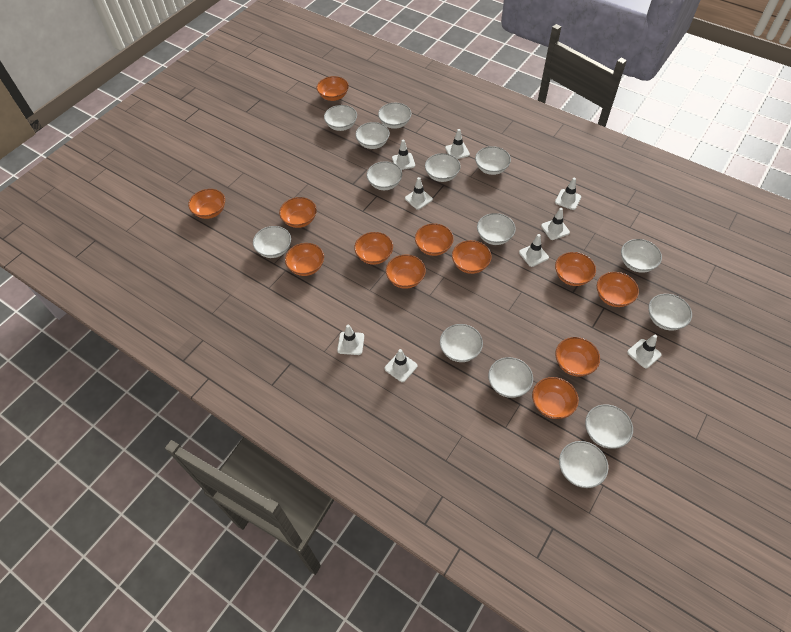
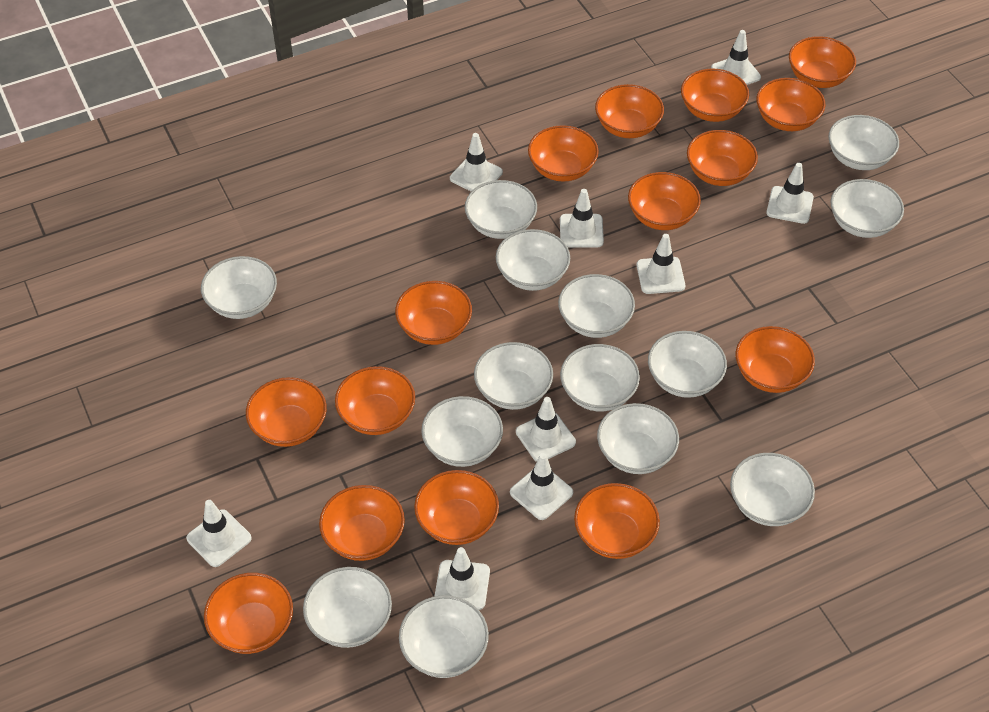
orange bowl: [188,189,225,219] [279,197,317,228] [285,243,324,276] [317,76,349,101] [354,232,393,265] [386,255,426,289] [415,223,454,256] [452,240,492,274] [532,377,579,419] [555,252,596,286] [555,337,600,376] [597,272,639,307] = 12 -> [204,573,293,654] [246,377,327,447] [319,485,405,561] [335,366,415,435] [395,281,472,345] [414,470,499,545] [528,125,599,181] [574,483,660,559] [595,84,664,138] [628,172,701,230] [681,69,749,122] [687,130,758,186] [736,326,815,393] [756,78,826,131] [789,36,856,88] = 15

